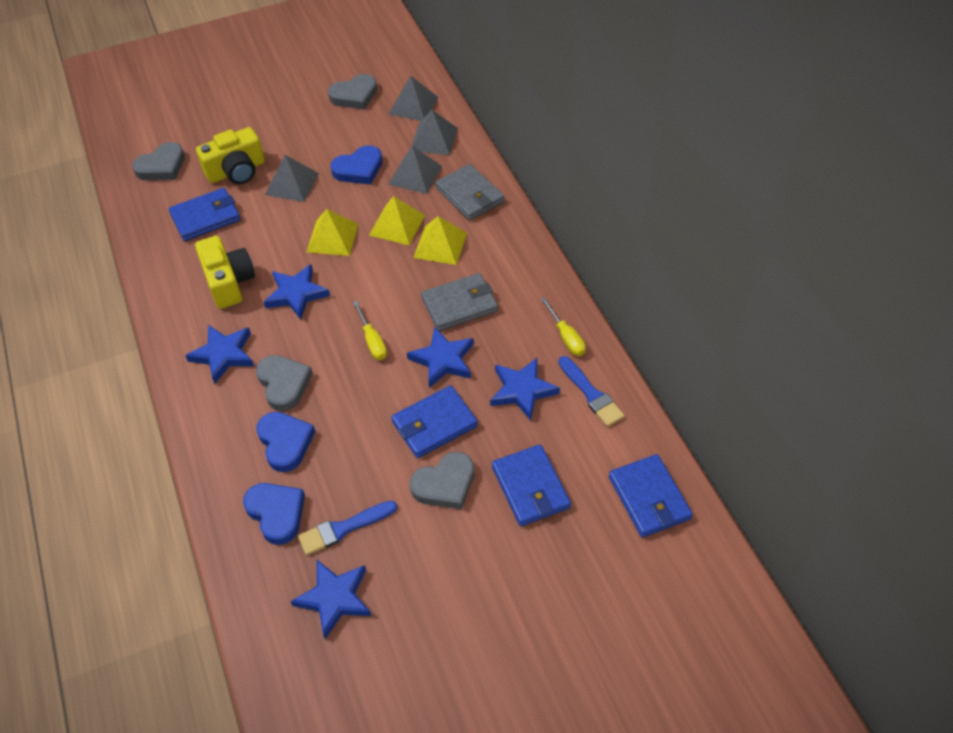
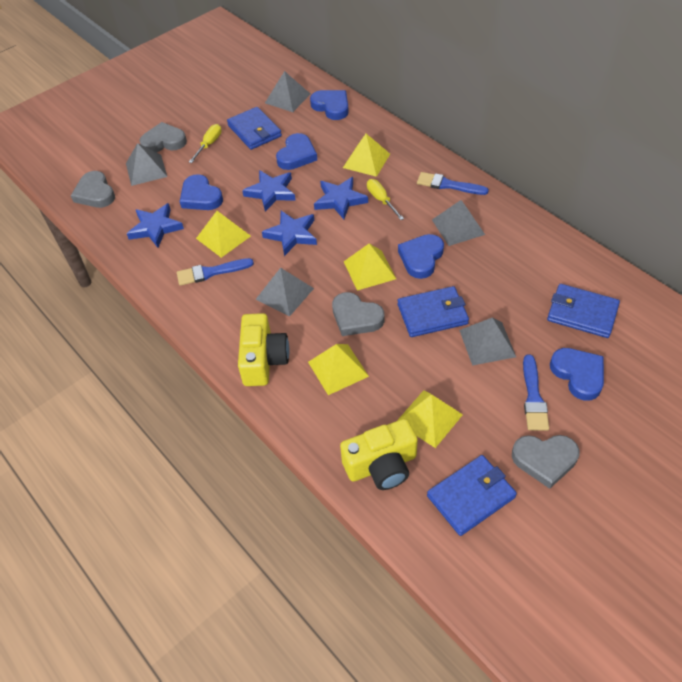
blue brush: [298,501,397,555] [558,356,625,427] = 2 -> [177,258,254,286] [417,172,489,195] [523,355,549,431] = 3
blue heart: [243,483,305,545] [256,412,315,472] [331,145,382,185] = 3 -> [179,174,223,210] [276,133,317,170] [310,90,349,120] [398,234,444,279] [550,348,604,401] = 5
blue star: [185,325,254,384] [264,264,330,320] [291,560,371,639] [407,327,474,388] [490,358,560,421] = 5 -> [127,203,184,248] [242,170,296,212] [262,211,317,256] [314,177,368,219] = 4
grey pyramid: [265,155,319,202] [388,146,442,194] [389,76,439,121] [411,110,458,155] = 4 -> [126,143,167,186] [256,268,314,316] [265,71,310,112] [432,200,485,246] [459,318,516,366] = 5
grey wallet: [421,273,498,331] [435,164,505,221] = 2 -> none = 0
yellow pyramid: [307,209,359,256] [369,196,425,245] [413,216,467,265] = 3 -> [196,211,251,258] [308,344,369,395] [343,134,390,177] [343,244,396,291] [397,390,463,448] = 5

